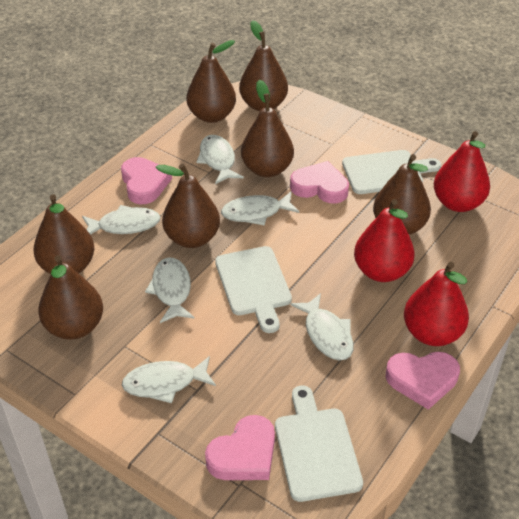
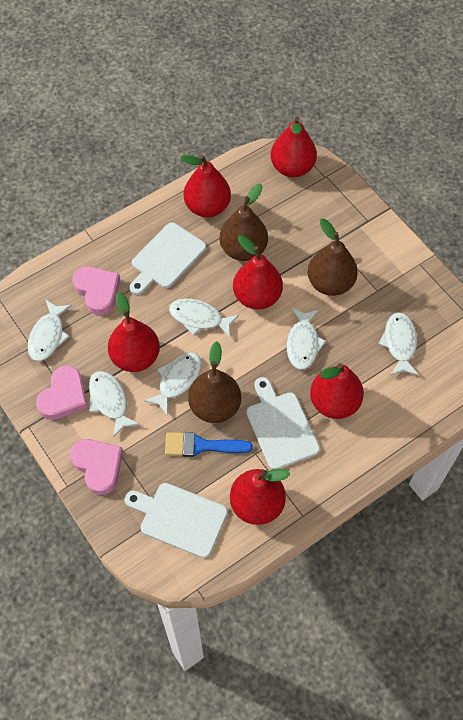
blue brush: none = 0 -> [165,432,253,457] = 1
brown pear: [34,194,94,274] [38,255,103,340] [156,164,220,248] [187,40,236,123] [239,20,288,111] [241,80,294,177] [373,154,431,235] = 7 -> [188,341,241,423] [220,184,268,261] [308,219,358,296] = 3
pink heart: [121,157,172,204] [205,415,275,480] [290,161,349,204] [386,352,460,410] = 4 -> [36,365,88,420] [70,439,123,495] [72,266,120,315] = 3
red pear: [354,199,415,282] [404,262,469,346] [434,131,490,212] = 3 -> [108,292,160,372] [180,155,231,217] [230,469,290,525] [233,235,283,309] [270,116,317,177] [310,363,364,419] = 6

